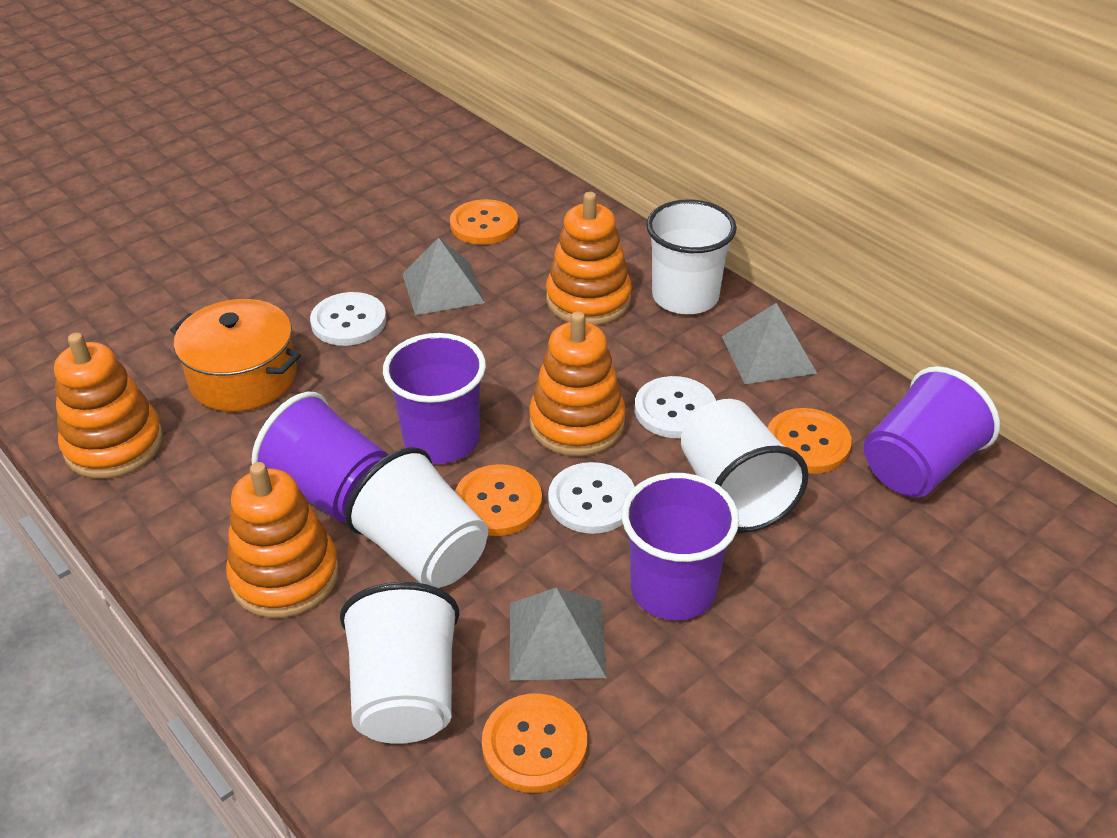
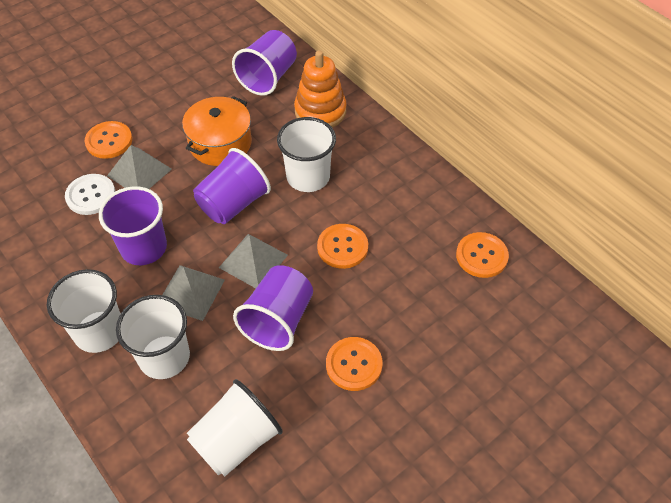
orange stacking toy: [54,333,163,479] [226,462,339,618] [529,311,626,456] [546,192,632,326] = 4 -> [294,50,347,128] = 1
white button: [310,292,387,346] [548,462,635,534] [635,376,716,438] = 3 -> [65,174,115,215] = 1

